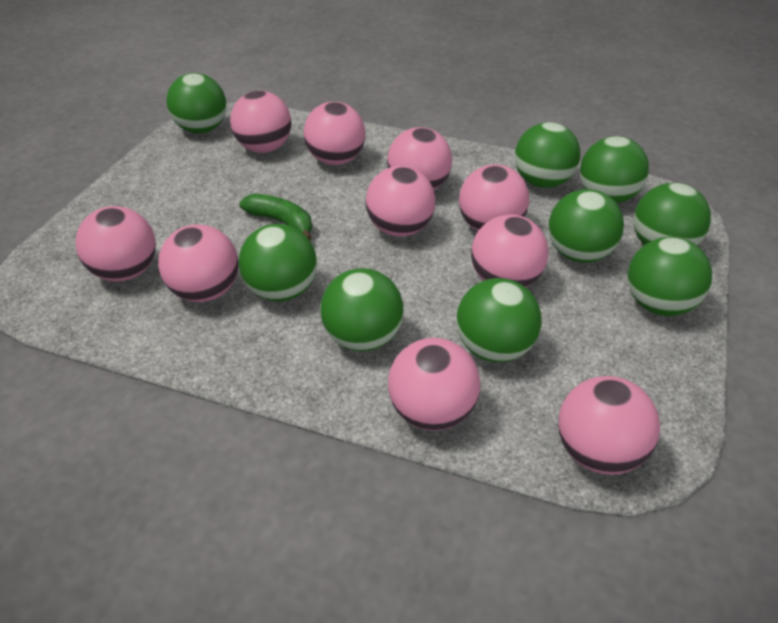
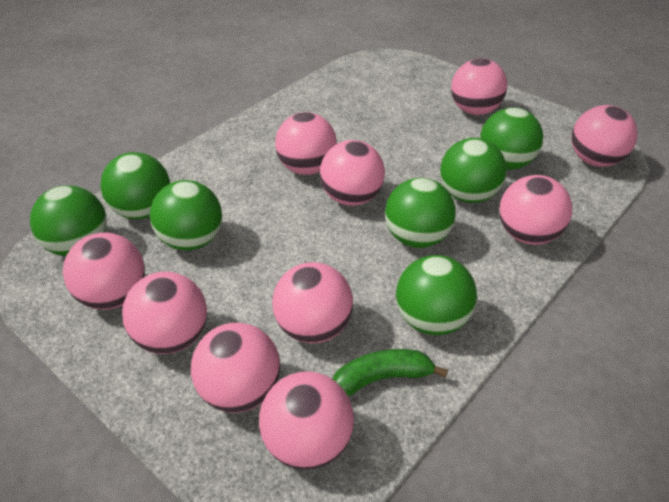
green ball: [166,73,226,133] [239,224,317,301] [320,268,403,352] [456,278,542,362] [515,122,581,188] [548,189,624,263] [580,136,649,203] [627,237,712,316] [633,183,711,246] = 9 -> [30,186,107,257] [100,152,170,219] [150,180,222,251] [385,178,456,248] [396,255,477,335] [440,138,506,203] [480,108,543,170] = 7

